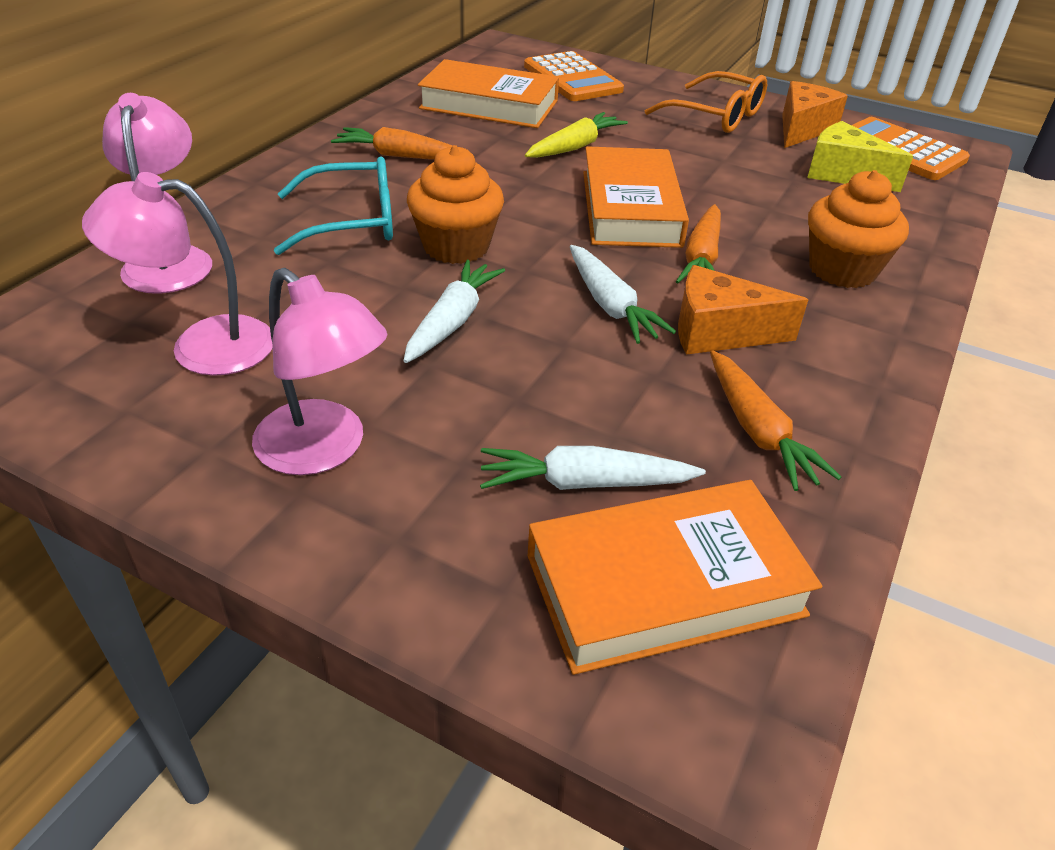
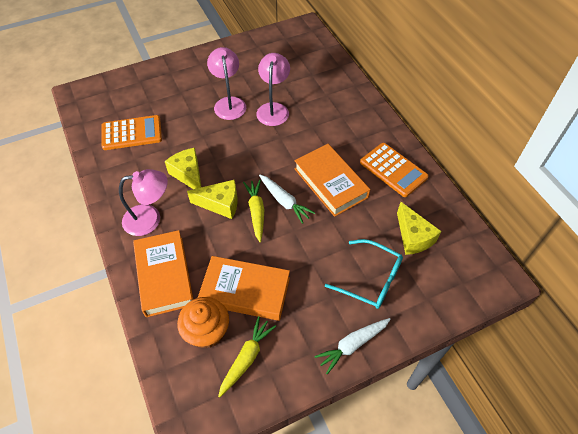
orange carrot: [331,127,453,160] [676,204,721,284] [710,350,841,491] = 3 -> none = 0
orange cheese: [678,265,808,355] [782,81,848,148] = 2 -> none = 0
orange cupcake: [407,145,504,264] [808,170,909,288] = 2 -> [177,297,229,348] = 1
orange glasses: [645,71,767,133] = 1 -> none = 0
white carrot: [403,260,505,363] [480,446,706,490] [570,245,676,344] = 3 -> [259,175,315,224] [314,318,391,375] = 2
yellow carrot: [525,112,628,158] = 1 -> [218,316,276,398] [243,180,264,242] = 2
yellow cheese: [807,121,913,192] = 1 -> [165,148,201,189] [187,180,238,219] [397,202,441,255] = 3

